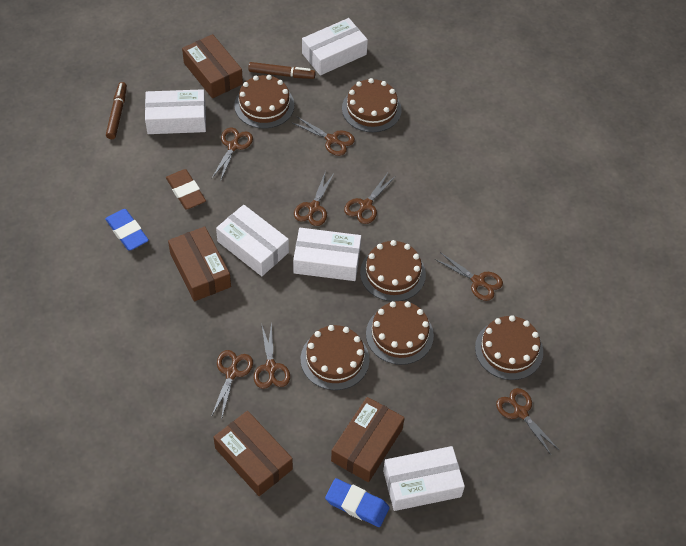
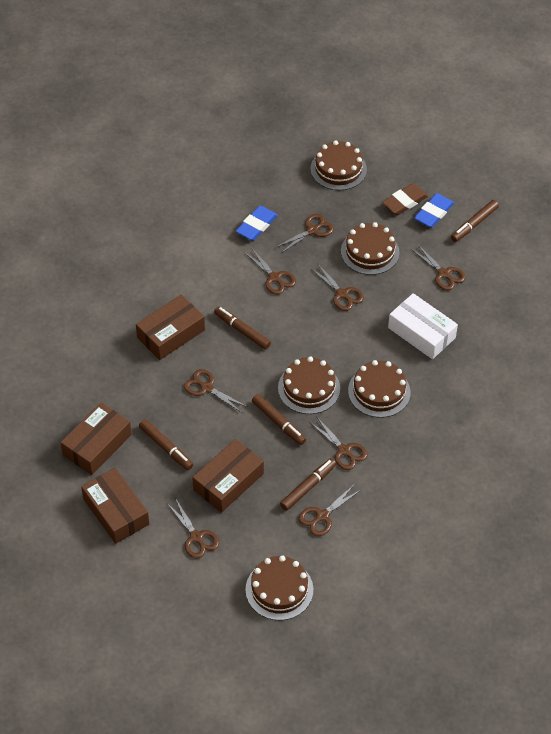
brown cake: [234,75,294,129] [301,325,369,390] [342,78,402,132] [360,240,426,302] [366,301,434,365] [475,315,543,380] = 6 -> [245,555,313,620] [278,356,340,414] [310,140,367,190] [341,222,399,275] [348,360,410,418] = 5
brown marker: [106,82,127,139] [248,62,315,79] = 2 -> [139,419,193,470] [214,306,271,350] [252,394,306,445] [280,458,336,511] [451,200,499,242] = 5
white box: [145,89,206,134] [216,205,289,276] [293,228,361,281] [302,18,368,75] [383,446,465,511] = 5 -> [388,293,458,359] = 1

